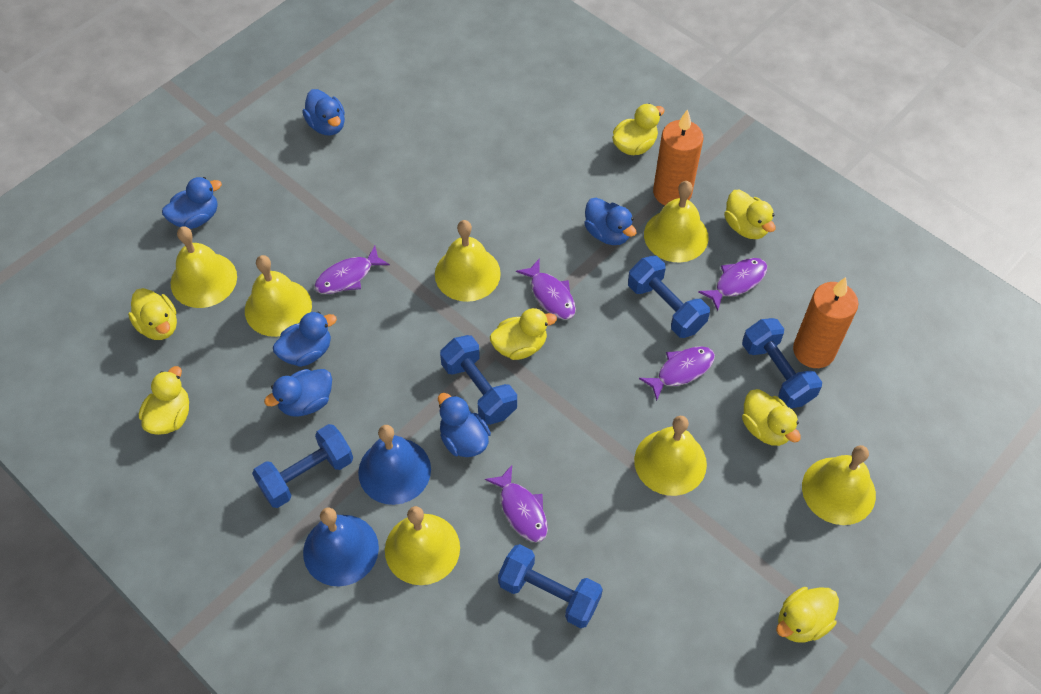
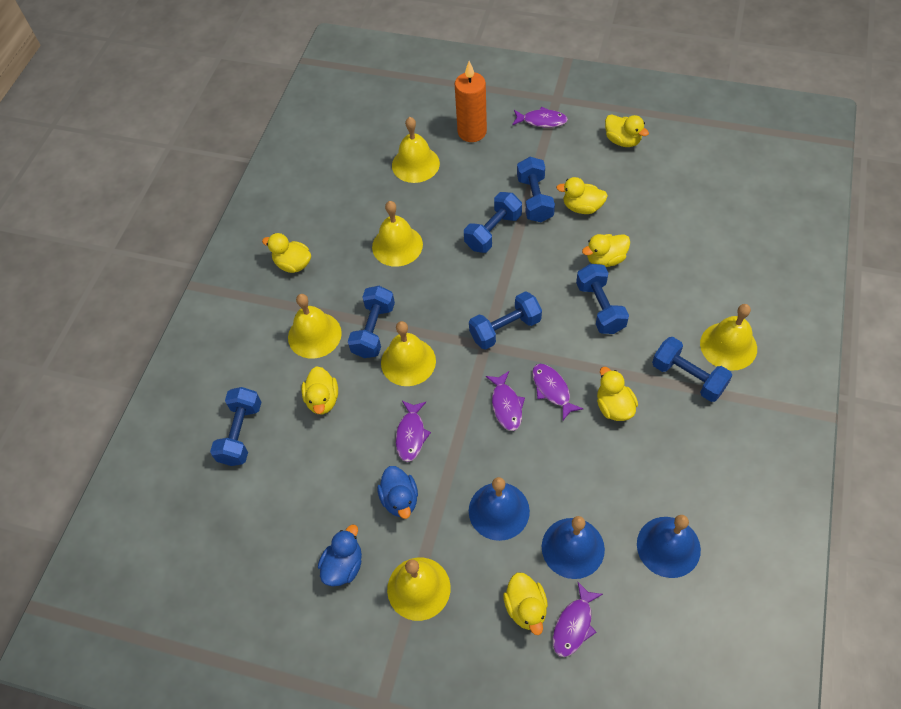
blue bell: [303,508,379,586] [358,425,431,505] = 2 -> [469,477,530,541] [542,516,605,579] [637,515,701,578] = 3
blue duck: [162,177,222,229] [264,369,332,417] [273,312,337,367] [302,89,345,136] [438,393,491,457] [584,198,636,245] = 6 -> [318,525,362,586] [377,466,418,519] = 2
blue dumbbell: [252,424,353,508] [440,335,517,425] [498,544,603,628] [628,256,710,338] [742,318,822,408] = 5 -> [210,387,261,466] [348,286,395,358] [464,192,522,253] [469,291,542,350] [517,157,555,222] [576,264,629,334] [652,337,732,402] = 7
orange candle: [653,109,704,205] [793,277,858,368] = 2 -> [455,61,487,142] = 1
yellow bell: [171,226,237,308] [245,255,312,337] [385,506,460,585] [435,220,501,302] [634,416,707,496] [644,181,709,262] [802,445,876,525] = 7 -> [288,294,342,359] [372,201,423,267] [381,321,436,386] [387,558,451,621] [392,117,440,183] [700,304,757,371] = 6

